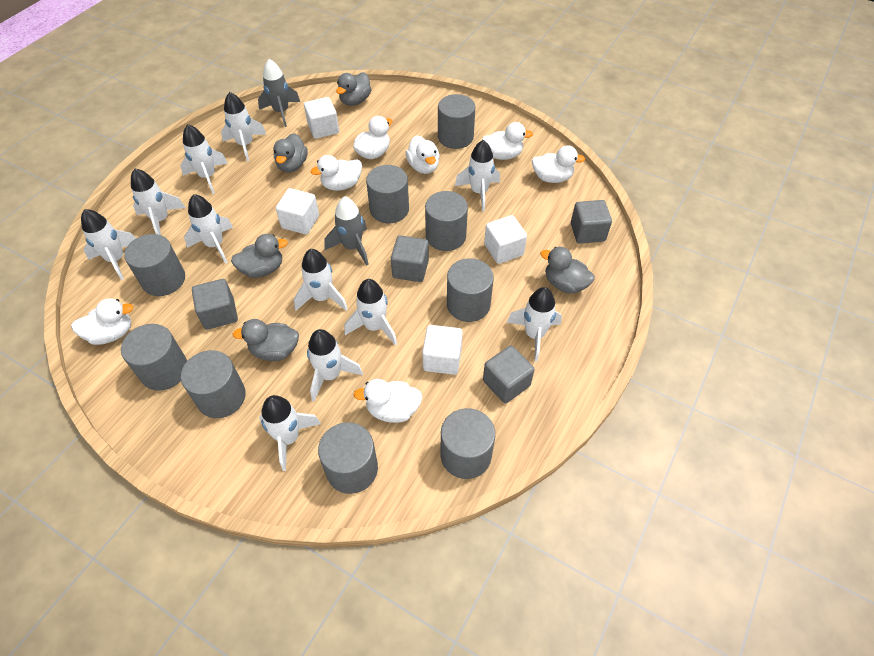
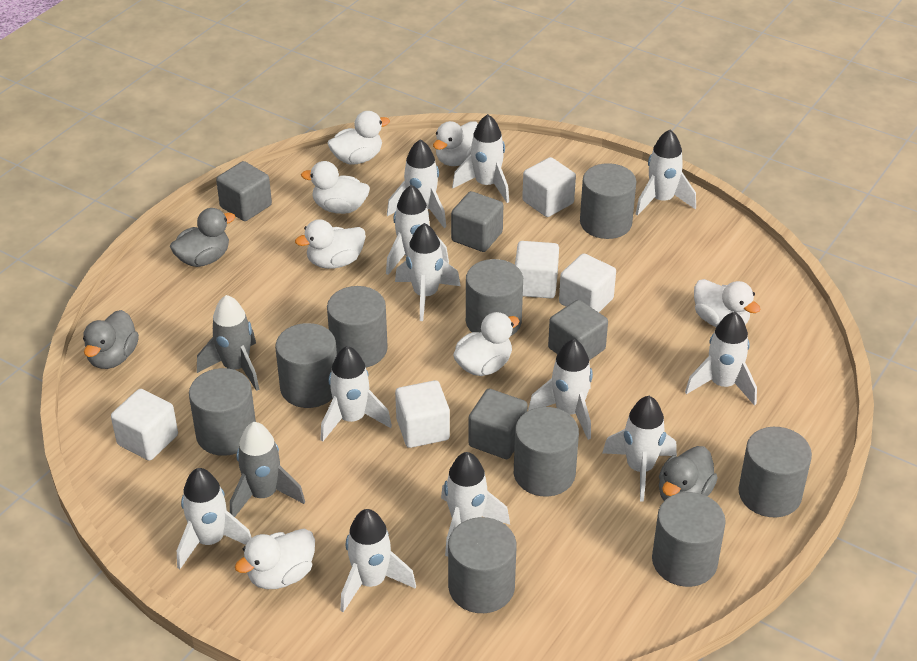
grey duck: [231,234,288,278] [233,319,299,361] [273,133,308,172] [336,72,371,106] [540,247,595,294] = 5 -> [83,310,139,369] [170,208,235,267] [659,446,718,501] = 3
white cube: [276,188,319,234] [304,97,339,139] [422,325,463,375] [484,215,527,264] = 4 -> [111,389,178,461] [395,380,450,448] [515,241,559,298] [522,157,576,217] [559,253,616,312] = 5
white rocket: [81,209,136,280] [131,169,185,235] [180,124,228,194] [184,194,233,264] [221,92,266,162] [259,395,321,471] [294,249,348,311] [307,329,363,401] [344,279,397,345] [455,140,500,211] [507,287,562,362] = 11 -> [177,468,252,569] [320,346,392,442] [340,509,416,612] [386,185,449,275] [387,139,446,228] [395,223,461,321] [441,452,510,557] [452,114,509,203] [528,339,593,440] [602,396,677,502] [636,130,696,216] [685,312,757,406] = 12

